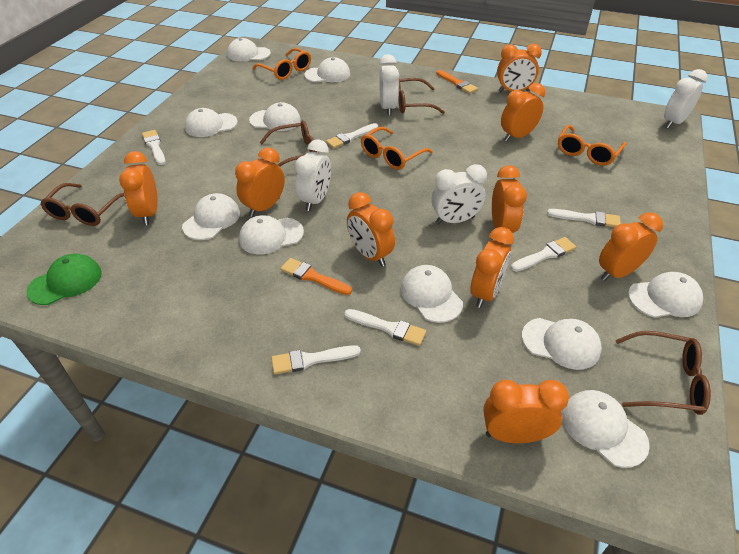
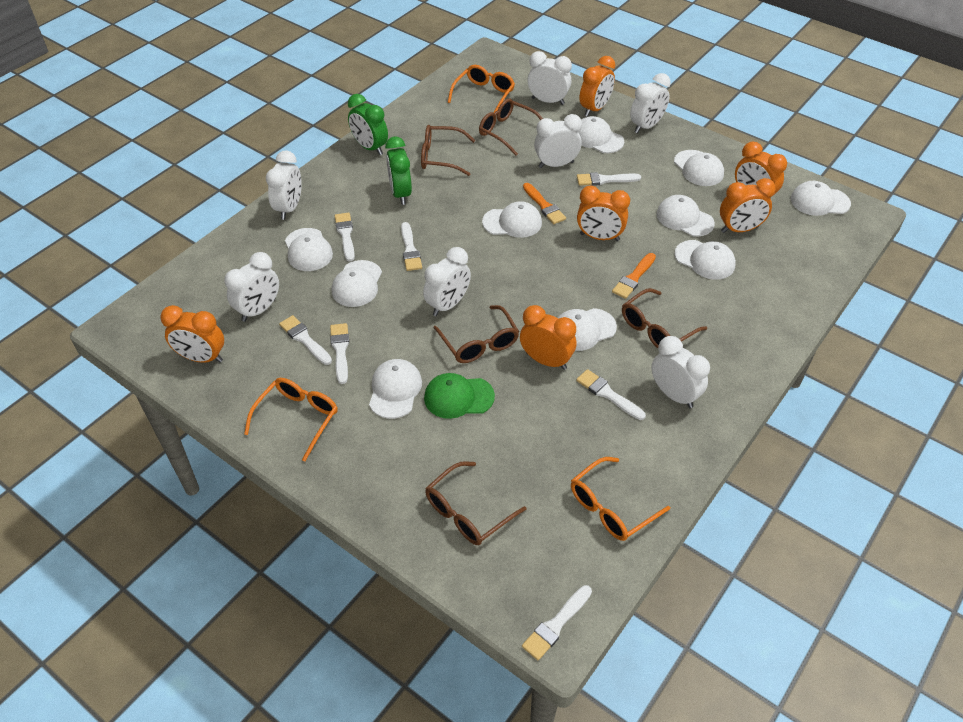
brown glasses: [40,183,124,226] [259,120,317,167] [398,78,445,114] [615,331,711,415] = 4 -> [421,125,475,176] [425,461,526,545] [434,305,519,363] [479,98,543,156] [622,288,707,348] = 5
green clock: none = 0 -> [348,94,388,155] [385,136,412,205] = 2
orange clock: [119,151,158,225] [235,147,285,217] [347,192,395,267] [471,227,514,308] [483,379,569,443] [492,165,527,233] [497,44,542,92] [501,83,545,141] [599,212,663,281] = 9 -> [160,305,224,363] [520,305,576,370] [577,185,630,241] [580,56,615,117] [720,178,776,233] [735,142,787,198] = 6
white brush: [142,130,166,165] [271,345,361,374] [326,123,378,148] [344,309,426,346] [511,237,576,272] [547,209,621,227] = 6 -> [279,315,332,365] [330,323,349,384] [335,212,355,262] [401,222,422,271] [522,585,592,660] [576,369,646,420] [577,172,641,186] = 7
white clock: [295,140,331,211] [379,54,399,116] [431,164,487,225] [664,69,707,129] = 4 -> [224,252,279,322] [266,150,302,220] [423,247,471,316] [527,51,572,105] [534,114,582,168] [630,73,671,133] [651,336,710,408] = 7

